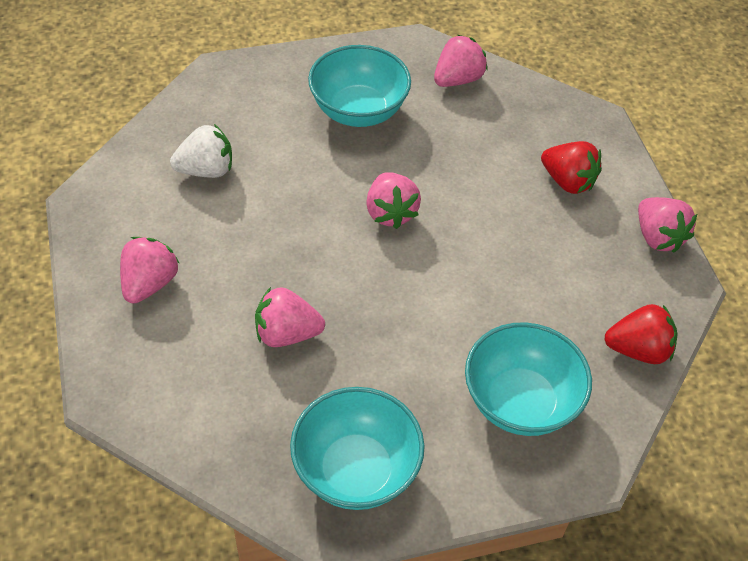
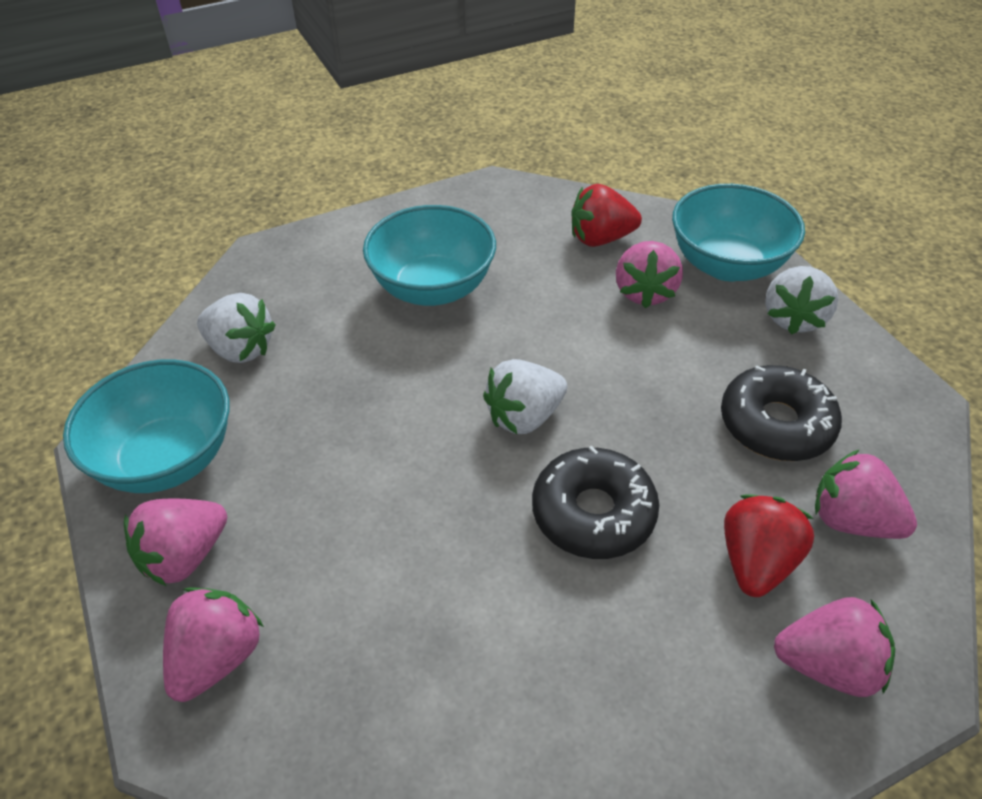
black donut: none = 0 -> [532,446,659,559] [721,365,842,461] = 2
white strawberry: [170,124,232,178] = 1 -> [197,293,276,363] [483,359,567,434] [765,266,838,335] = 3

